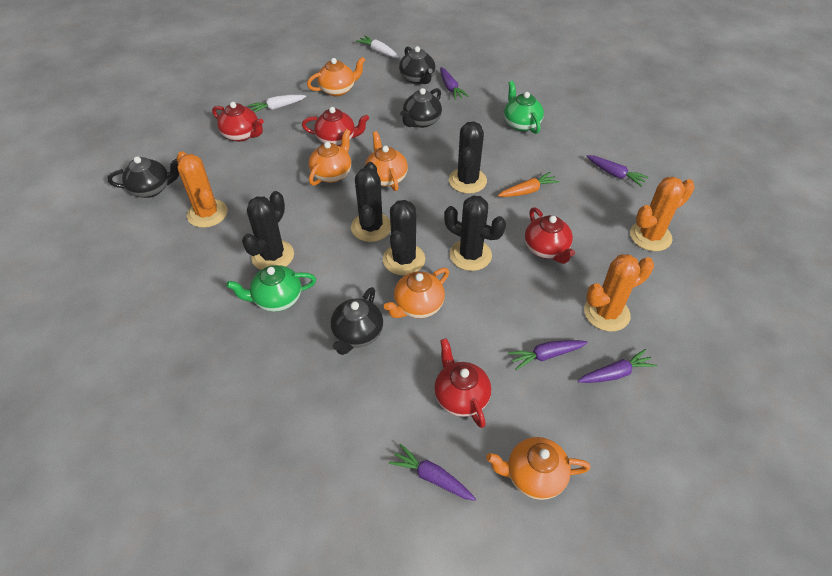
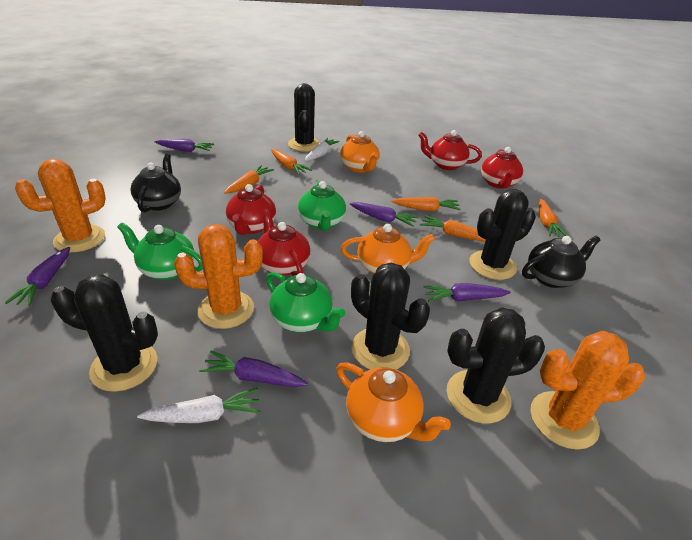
black teapot: [108,156,179,198] [330,287,383,355] [399,46,436,84] [400,88,442,128] = 4 -> [130,154,181,212] [522,236,600,288] = 2
green teapot: [226,265,316,312] [504,81,544,134] = 2 -> [117,222,203,280] [266,272,345,332] [298,181,346,231] = 3
orange carrot: [498,172,559,197] = 1 -> [224,165,274,194] [271,149,312,175] [391,197,461,211] [420,215,486,242] [539,199,568,237] = 5
orange teapot: [307,57,365,96] [308,129,351,186] [365,131,408,191] [384,268,449,318] [486,437,590,500] = 5 -> [336,362,451,442] [340,131,380,173] [341,224,435,274] = 3

